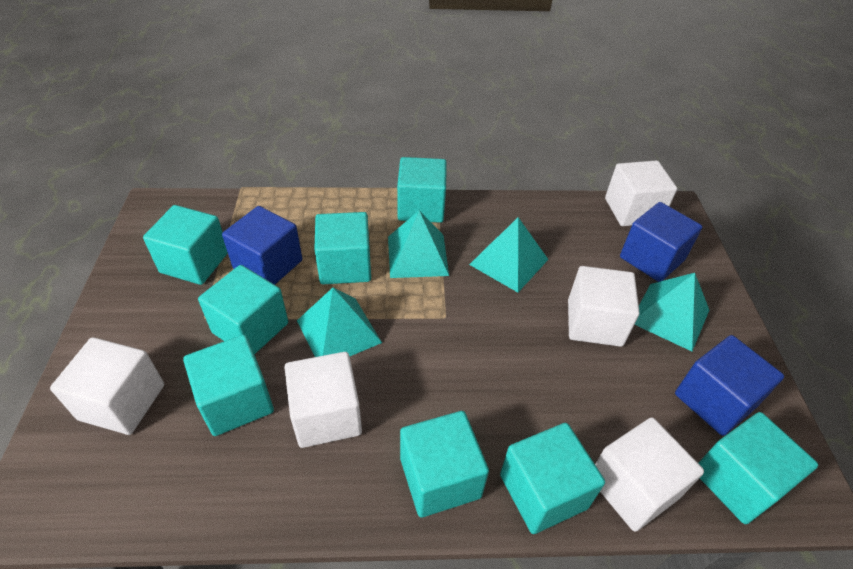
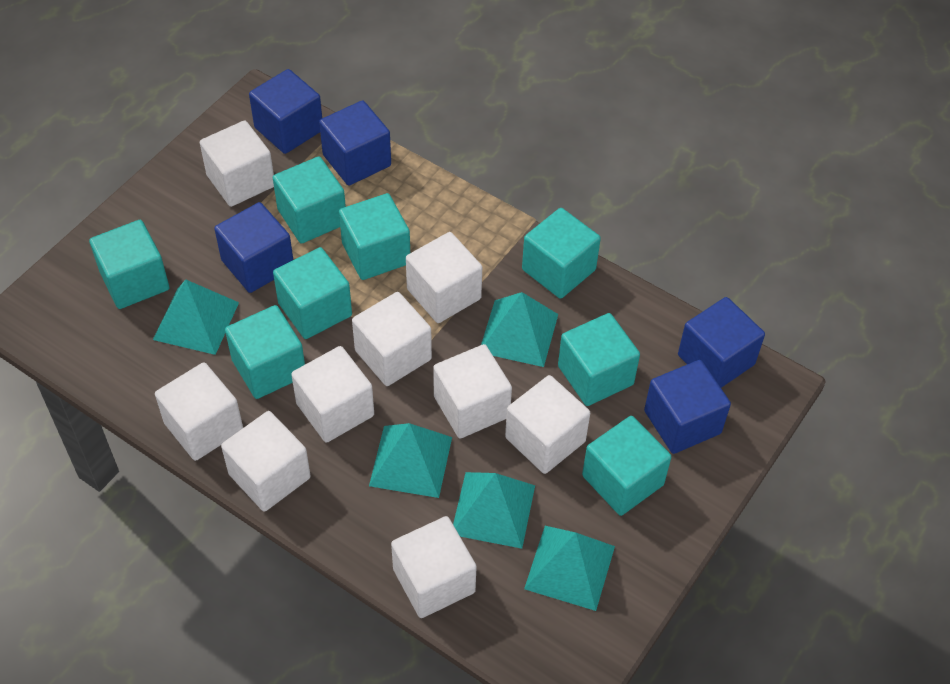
blue cube: [222,206,302,285] [620,202,702,282] [675,335,784,436] = 3 -> [214,202,293,293] [249,69,322,154] [319,100,391,186] [644,360,731,454] [678,297,765,388] = 5
turquoise pyramid: [297,287,382,357] [388,211,449,278] [469,217,549,292] [634,273,709,351] = 4 -> [153,280,239,355] [369,423,452,498] [453,472,535,549] [481,292,558,367] [524,526,615,611] = 5
white cube: [50,337,164,435] [284,352,362,448] [568,266,639,347] [595,417,704,532] [605,160,677,226] = 5 -> [155,362,243,461] [200,120,274,207] [221,411,311,512] [291,346,374,443] [352,292,432,386] [391,516,477,618] [406,232,482,323] [433,344,512,438] [505,375,590,474] = 9

